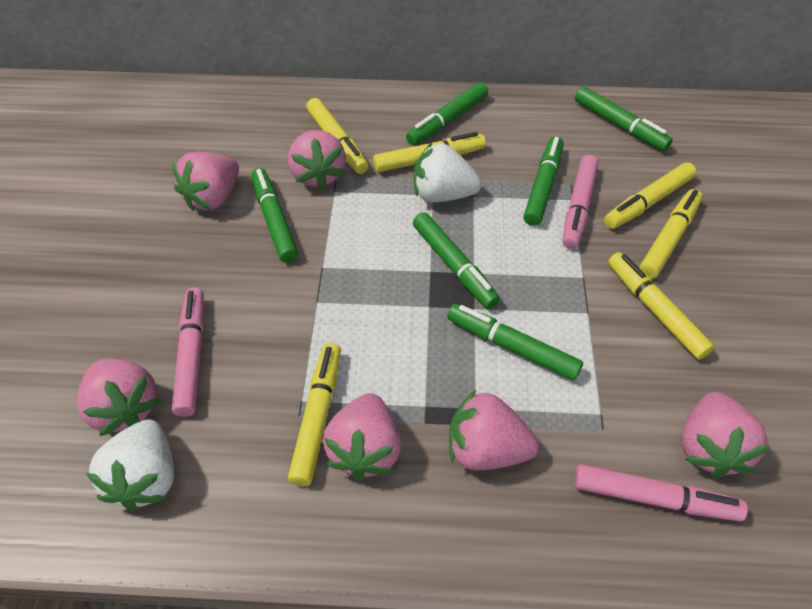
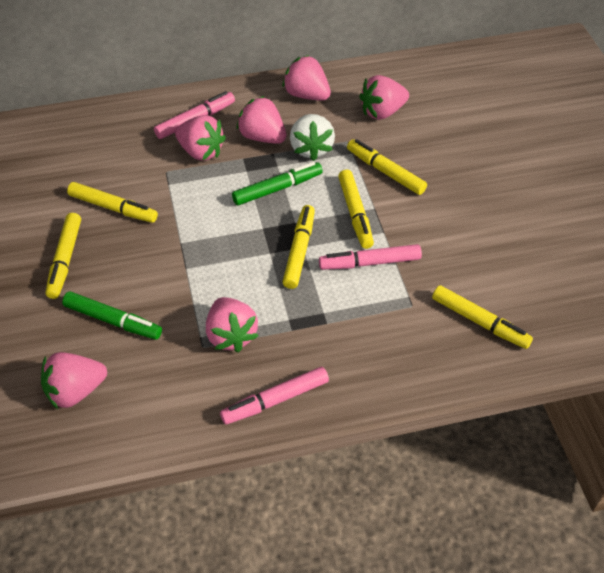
green marker: [251,168,298,263] [406,82,488,145] [413,212,500,309] [447,304,583,380] [524,136,564,226] [575,87,673,151] = 6 -> [62,292,162,339] [232,162,323,206] = 2
white strawberry: [86,419,174,511] [414,143,482,202] = 2 -> [290,114,335,161] = 1

